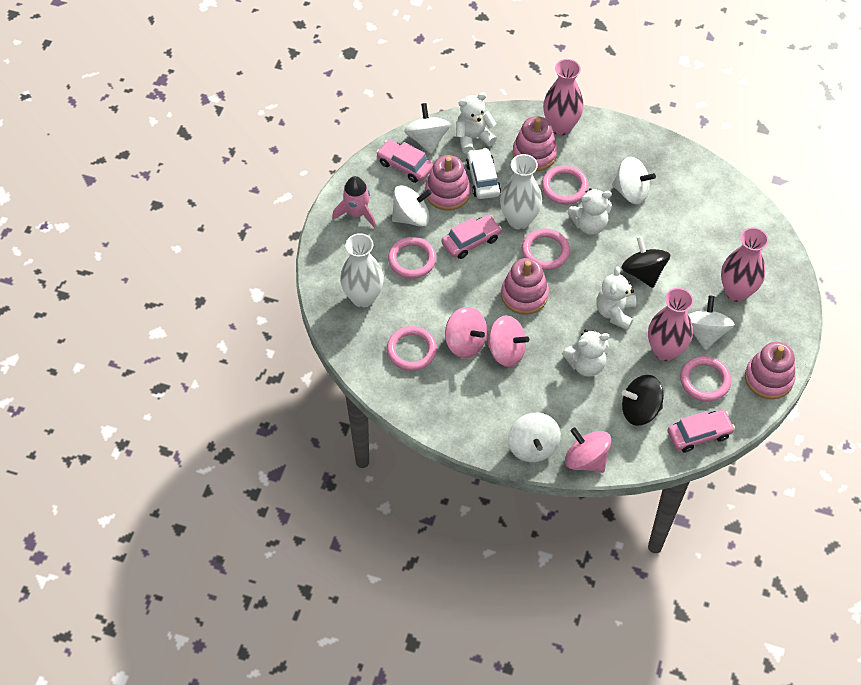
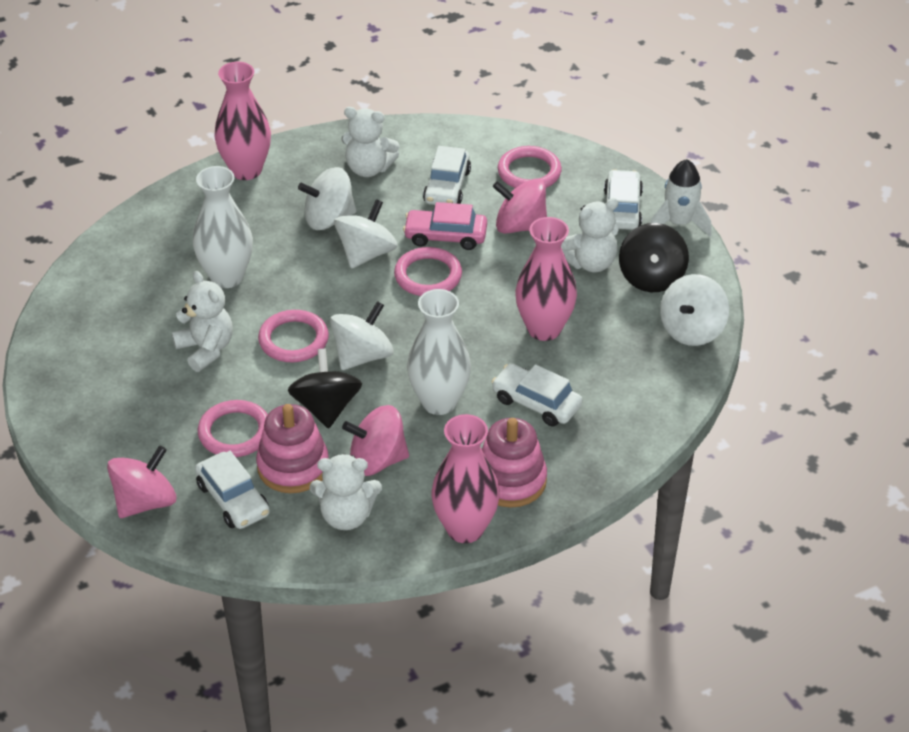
pink car: [376,140,433,183] [442,215,502,259] [668,410,735,452] = 3 -> [403,202,487,250] = 1
pink ring: [387,326,437,371] [388,237,436,279] [522,229,570,270] [542,165,589,205] [680,356,731,402] = 5 -> [198,400,268,457] [258,310,329,362] [394,247,462,296] [498,146,562,188] = 4
pink rocket: [332,176,376,228] = 1 -> none = 0
pink stacking toy: [425,155,471,210] [501,258,549,315] [513,116,557,171] [745,342,796,399] = 4 -> [256,404,329,493] [482,418,547,508] = 2
white car: [466,148,501,199] = 1 -> [195,451,270,529] [423,146,471,205] [492,363,583,426] [604,169,643,230] = 4
white rocket: none = 0 -> [651,159,712,237] = 1
white spinning top: [392,185,432,227] [404,103,451,154] [508,413,561,462] [612,157,656,204] [688,295,735,350] = 5 -> [298,167,356,230] [330,301,393,370] [334,199,398,269] [660,274,729,346] = 4

